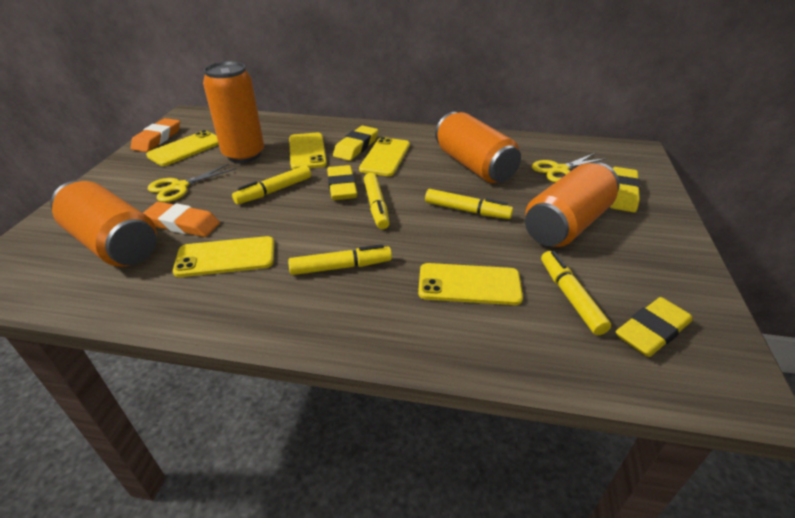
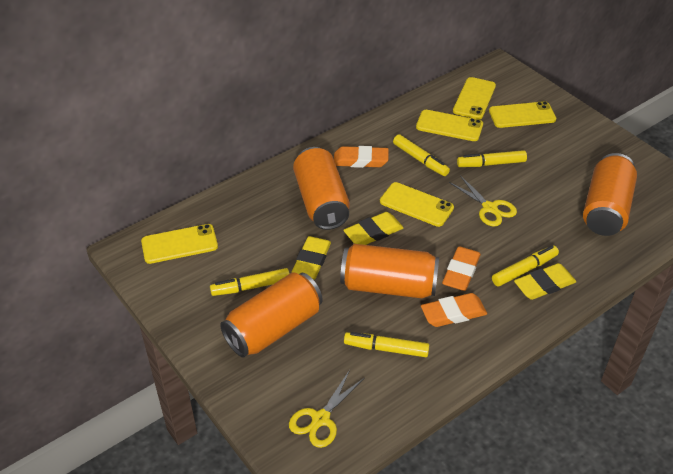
orange eraser: [130,118,180,152] [143,202,220,237] = 2 -> [334,146,389,168] [421,293,487,327] [442,246,481,291] = 3
yellow eraser: [327,165,357,200] [333,126,378,161] [610,167,640,212] [616,297,693,357] = 4 -> [291,236,331,280] [343,212,403,245] [514,263,576,300] = 3

